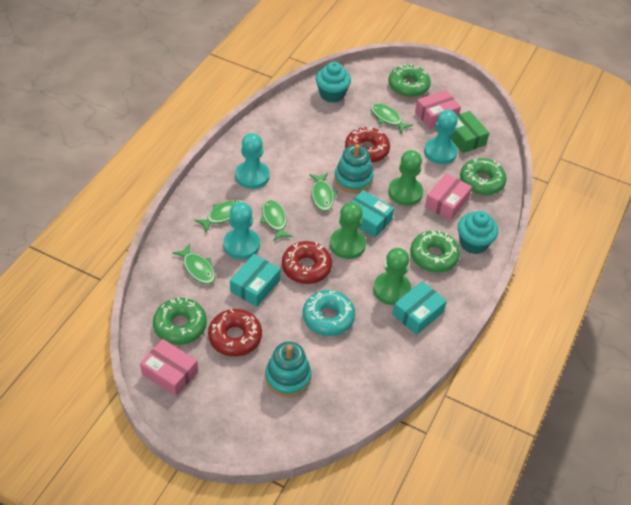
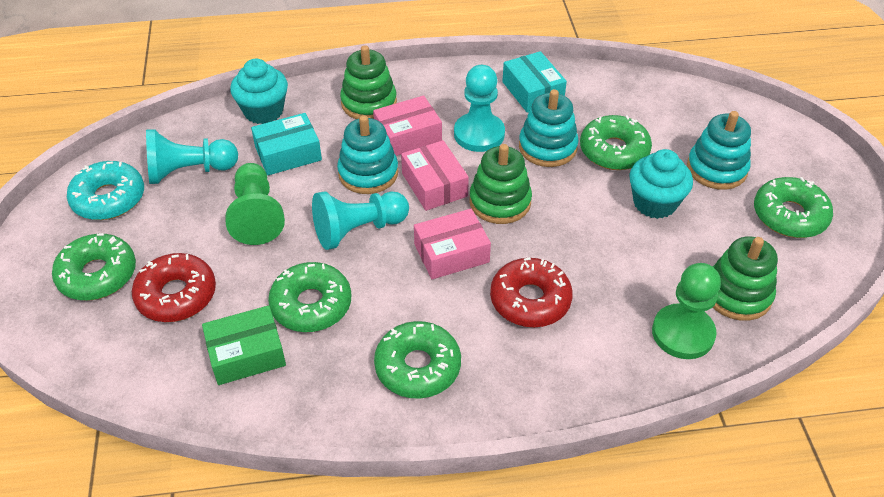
green donut: [153,297,207,345] [388,64,431,97] [410,230,460,273] [460,158,507,195] = 4 -> [52,233,136,301] [268,262,351,332] [374,321,461,399] [580,115,652,170] [754,177,833,238] = 5
green fish: [172,244,215,284] [194,200,242,232] [260,199,293,241] [309,173,338,211] [371,103,413,133] = 5 -> none = 0
green pawn: [330,202,366,259] [373,248,411,305] [388,150,423,206] = 3 -> [225,163,285,245] [652,263,721,359] = 2
green stacking toy: none = 0 -> [340,45,397,119] [470,144,532,224] [713,236,778,321] = 3
red donut: [208,309,262,357] [282,241,332,284] [345,126,390,163] = 3 -> [132,253,216,322] [490,257,573,327] = 2
turquoise box: [230,254,281,307] [351,190,394,238] [392,281,447,335] = 3 -> [251,113,322,175] [502,51,567,113] = 2
turquoise stacking toy: [265,341,311,397] [335,144,374,193] = 2 -> [337,115,398,194] [519,89,579,167] [687,111,751,190] = 3

